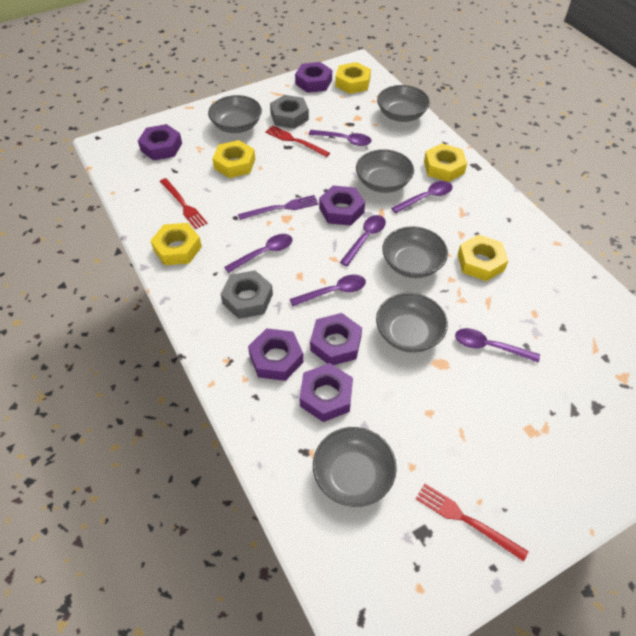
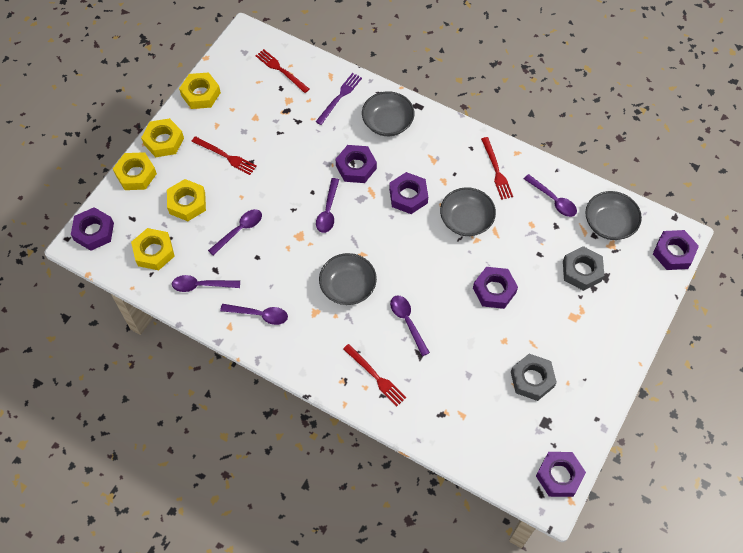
grey bowl: [208,95,262,133] [313,427,397,507] [356,149,414,193] [376,293,448,353] [377,85,430,122] [382,226,448,278] = 6 -> [319,253,377,305] [362,91,414,136] [440,187,496,236] [585,191,642,240] = 4
red fork: [160,178,208,229] [265,125,330,157] [416,483,529,562] = 3 -> [191,136,257,175] [256,49,309,93] [343,344,406,407] [481,137,513,200] = 4

